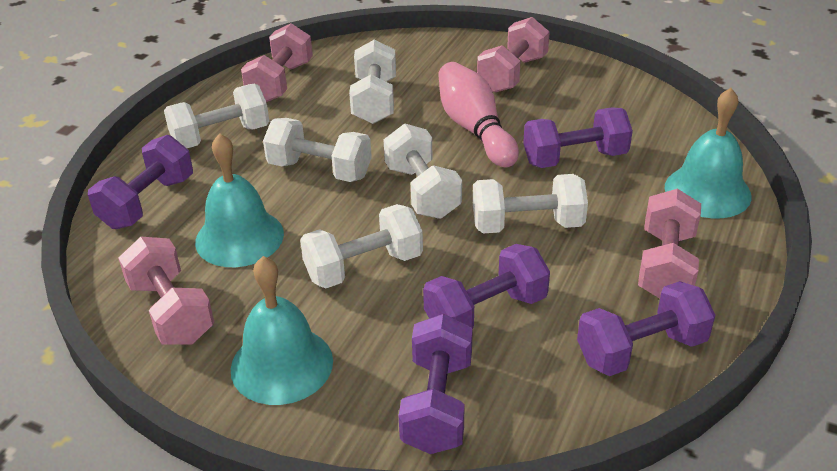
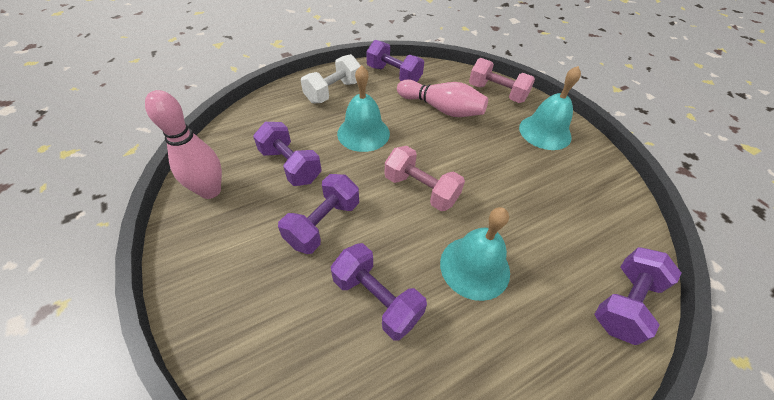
pink bowling pin: [438,62,519,168] = 1 -> [145,90,222,199] [397,79,488,117] = 2
pink dumbbell: [118,237,214,345] [241,23,313,102] [477,17,550,93] [638,189,701,298] = 4 -> [384,146,465,211] [469,58,535,103] = 2
white dumbbell: [164,83,269,148] [263,118,372,182] [300,204,423,288] [349,39,396,124] [384,124,462,219] [473,174,588,234] = 6 -> [301,54,361,104] = 1

